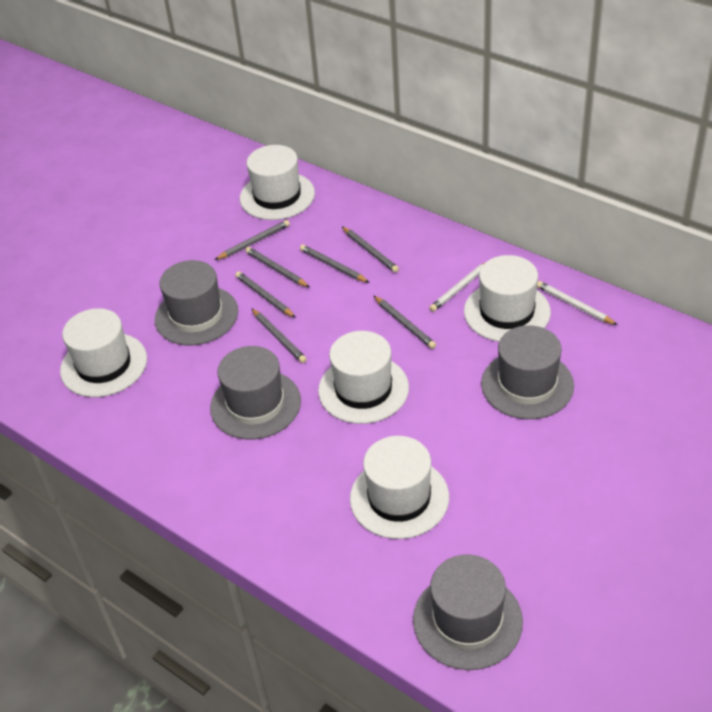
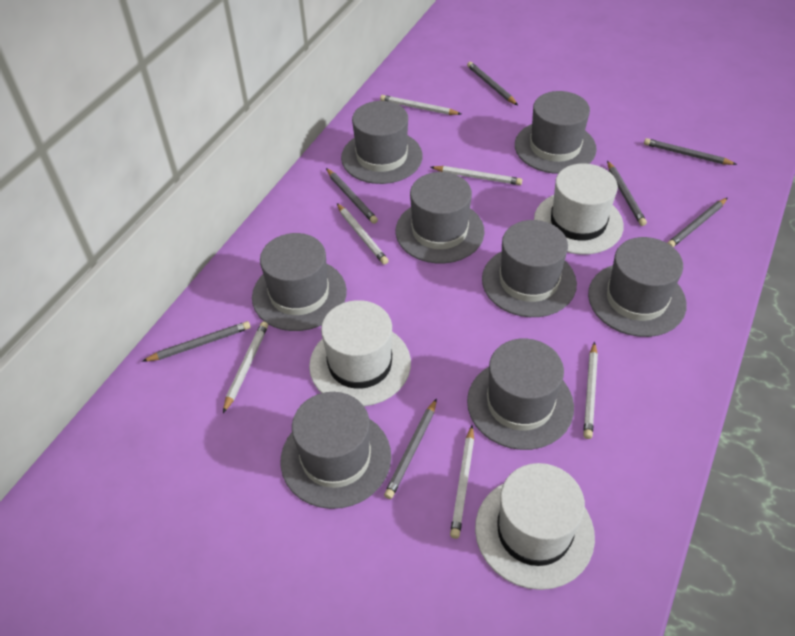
grey hat: [155,260,238,345] [210,346,301,439] [413,554,523,670] [481,325,574,419] = 4 -> [252,233,347,331] [280,392,391,509] [341,101,423,184] [395,172,485,263] [467,338,574,450] [482,220,577,317] [515,91,597,174] [588,237,687,337] = 8
white hat: [60,308,147,397] [240,145,315,220] [318,331,409,424] [350,436,449,539] [464,255,551,342] = 5 -> [309,300,411,406] [475,463,595,590] [534,163,624,255] = 3
white pencil: [429,262,486,312] [537,281,617,325] = 2 -> [223,322,268,413] [337,203,389,265] [380,95,461,115] [431,166,522,185] [450,425,474,539] [583,342,598,439] = 6

